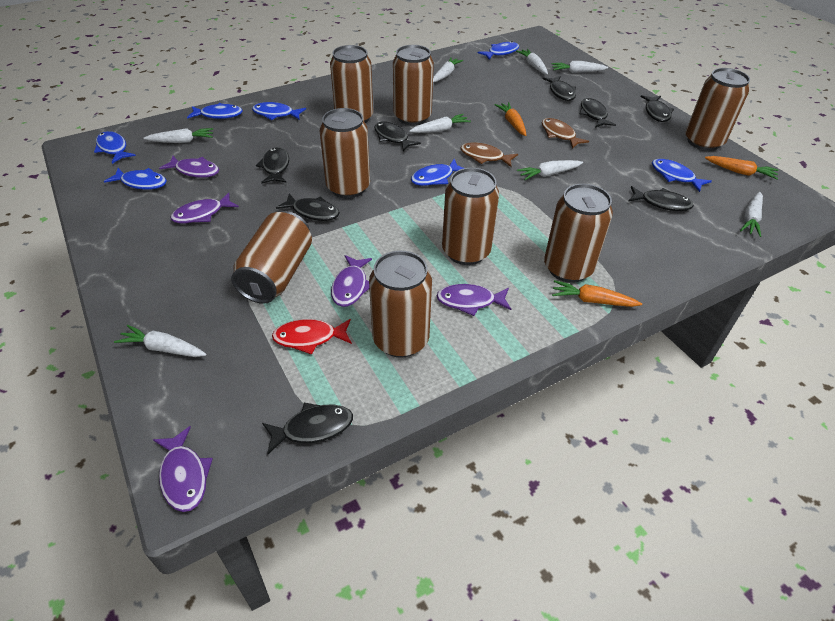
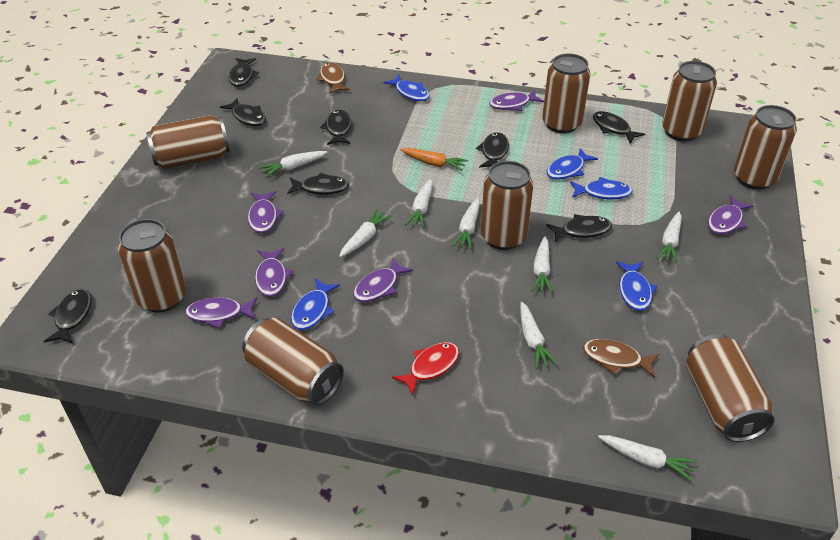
blue fish: [94,131,136,164] [104,168,167,190] [187,103,243,119] [252,102,306,120] [411,159,463,186] [478,41,519,60] [652,159,712,192] = 7 -> [291,278,340,330] [383,75,430,101] [547,148,598,180] [570,177,633,200] [616,261,657,311] = 5
orange carrot: [495,102,526,136] [552,280,642,307] [705,156,778,179] = 3 -> [400,148,468,171] = 1
purple fish: [153,426,213,512] [159,156,219,178] [171,193,239,223] [331,255,372,307] [436,284,511,316] = 5 -> [185,297,257,328] [248,191,284,233] [255,248,293,297] [353,258,413,302] [489,90,544,111] [708,195,753,234] = 6

